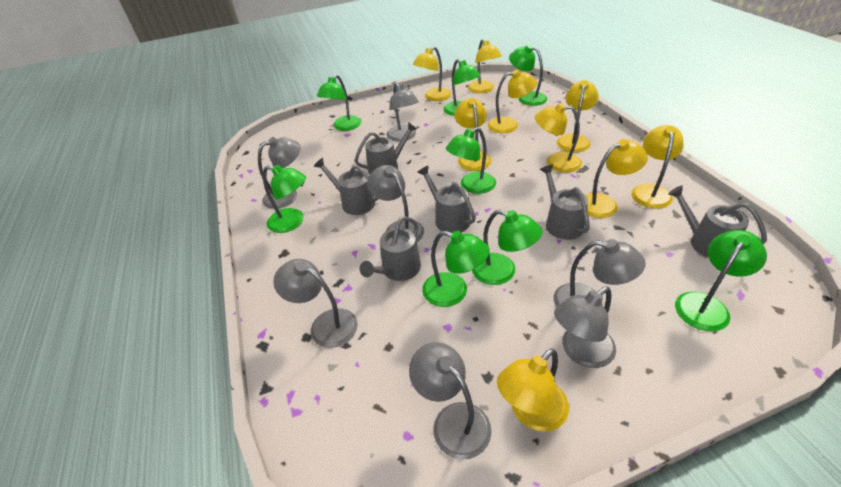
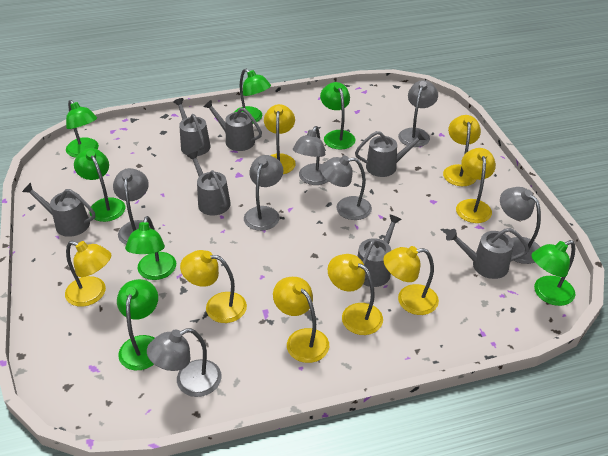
green lamp: [263,164,306,233] [317,75,362,131] [422,230,490,307] [443,59,481,116] [446,127,496,194] [472,210,542,285] [509,44,547,106] [675,230,767,331] = 8 -> [66,100,99,157] [74,148,125,222] [117,279,158,370] [125,216,176,280] [233,69,271,124] [320,82,355,150] [531,240,575,306] = 7
grey watering can: [314,158,378,215] [355,122,417,175] [360,216,421,281] [417,166,476,233] [540,165,590,240] [668,186,767,258] = 6 -> [22,182,95,237] [173,98,211,156] [187,151,231,215] [203,100,262,151] [355,131,426,177] [357,214,402,287] [446,228,529,279] = 7
yellow lamp: [413,47,451,101] [454,98,491,171] [468,39,502,93] [488,69,537,133] [497,348,569,432] [535,103,582,173] [557,80,599,152] [585,139,648,218] [631,125,684,209] = 9 -> [65,241,112,307] [180,250,247,323] [264,104,296,174] [273,277,329,363] [328,254,383,335] [383,246,439,315] [443,115,481,186] [456,148,496,223] = 8

